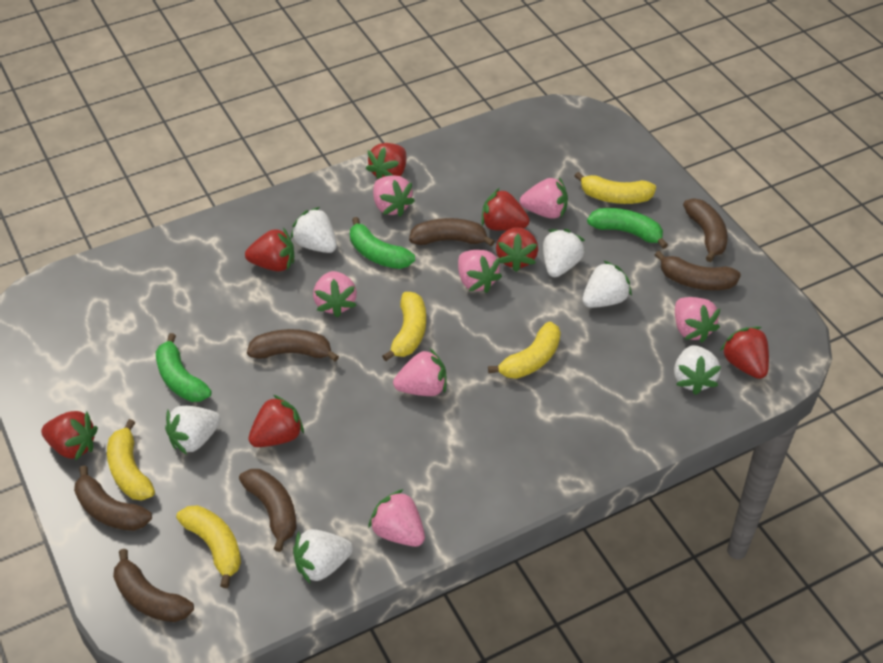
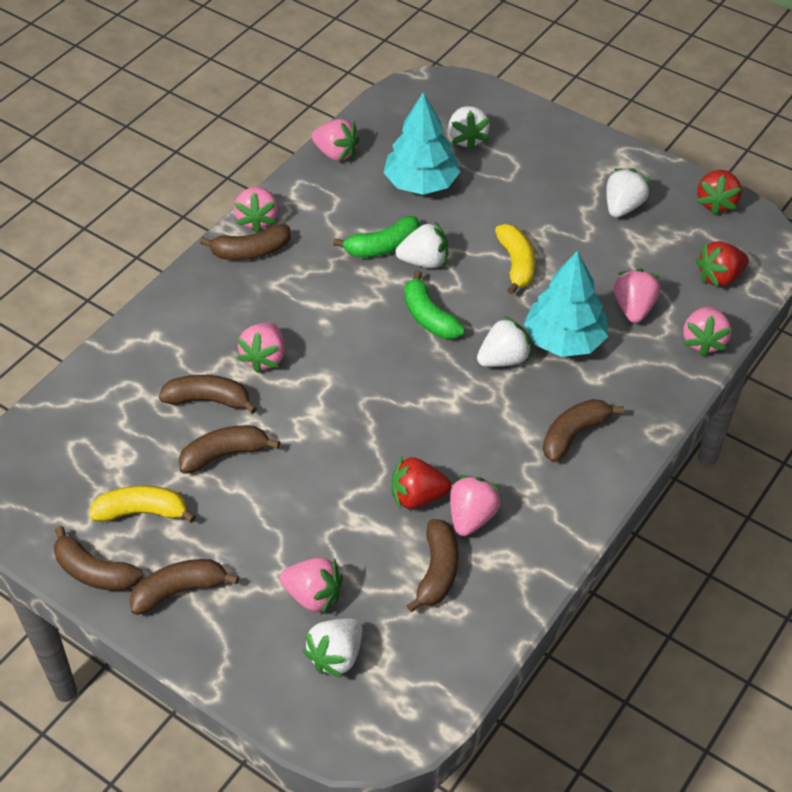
green banana: [156,333,212,402] [350,217,415,269] [587,208,668,249] = 3 -> [333,216,420,257] [404,270,465,339] = 2
red strawberry: [41,411,98,461] [245,228,294,271] [248,395,304,447] [366,143,406,180] [482,188,530,231] [496,227,538,272] [720,327,769,379] = 7 -> [391,456,451,509] [696,241,749,288] [697,170,742,215] = 3
turquoise tree: none = 0 -> [383,92,460,195] [524,251,608,357] = 2
white strawberry: [165,406,221,455] [291,207,337,253] [293,529,353,583] [543,229,585,277] [582,260,632,308] [674,345,721,395] = 6 -> [302,618,362,678] [395,222,448,268] [448,106,490,151] [477,316,532,367] [606,168,650,218] = 5
yellow banana: [107,419,155,501] [176,505,241,588] [382,292,426,361] [488,322,561,379] [575,172,656,204] = 5 -> [89,485,196,523] [495,224,535,295] = 2

